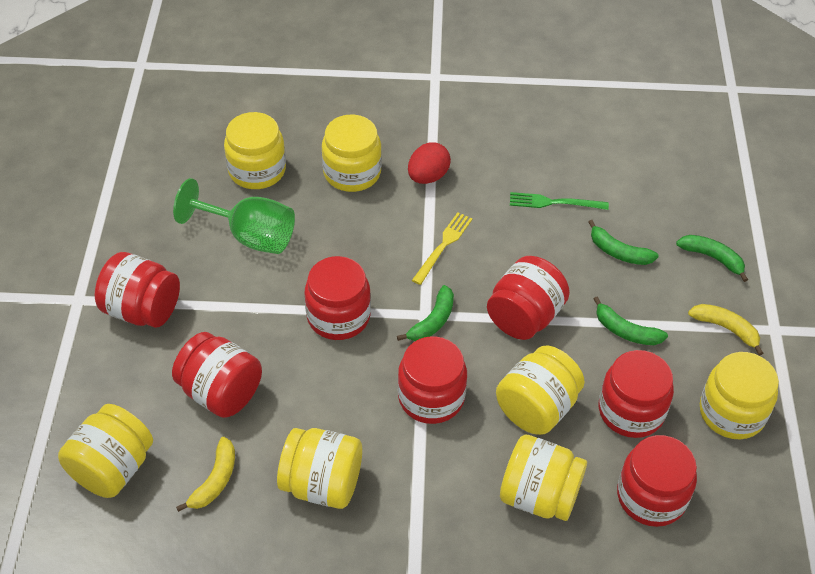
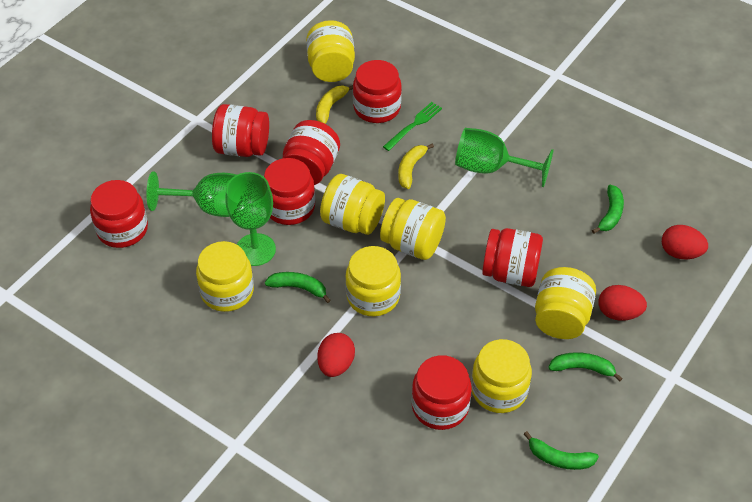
green goblet: [173,178,295,254] = 1 -> [147,171,237,217] [226,172,276,266] [455,128,554,187] = 3
red egg: [408,142,451,184] = 1 -> [317,333,355,377] [598,285,647,321] [662,225,708,259] = 3
yellow fork: [412,212,473,285] = 1 -> none = 0

